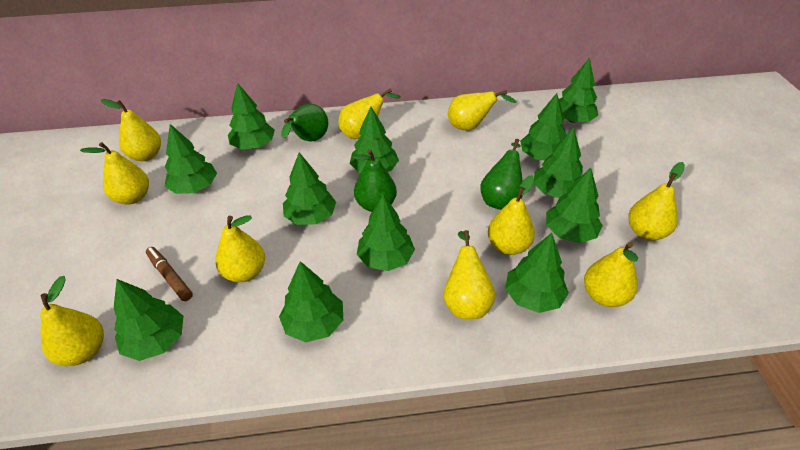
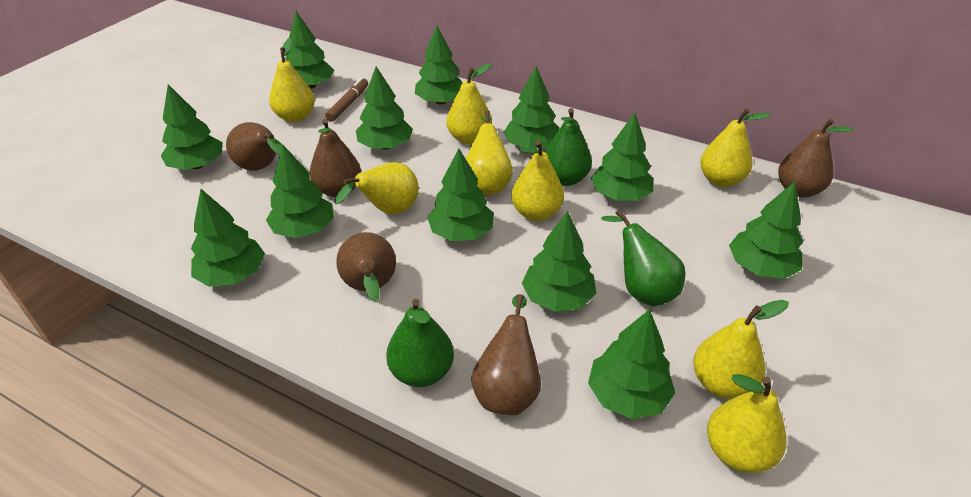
brown pear: none = 0 -> [226,122,283,171] [309,119,361,197] [336,232,396,301] [471,294,541,415] [778,119,854,197] = 5
yellow pear: [40,276,104,366] [80,142,149,205] [101,99,161,161] [215,215,265,282] [338,88,401,139] [443,230,495,319] [448,90,516,131] [488,175,535,255] [584,242,638,307] [628,162,685,240] = 10 -> [269,38,315,122] [335,162,419,214] [446,63,492,144] [466,110,513,195] [511,140,564,221] [693,300,789,399] [700,108,771,187] [707,374,786,473] = 8

